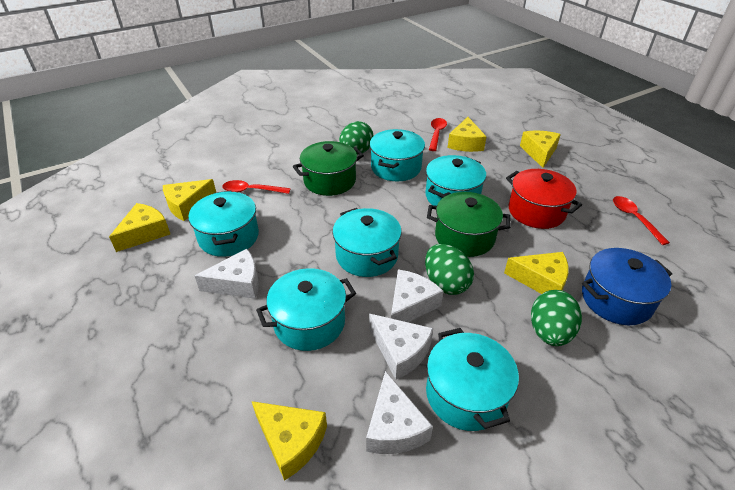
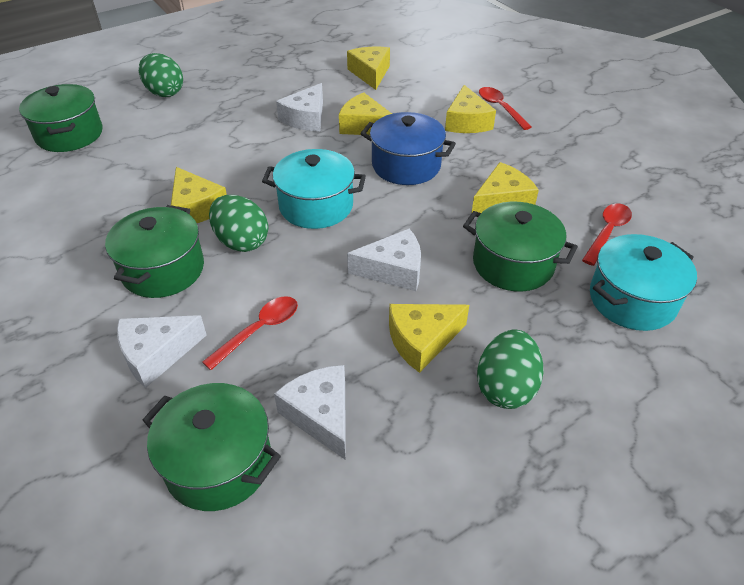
green pot: [293,141,364,196] [427,192,510,257] = 2 -> [19,84,103,152] [105,205,204,298] [143,383,281,511] [463,202,578,291] = 4
red pot: [506,169,582,229] = 1 -> none = 0
turquoise pot: [188,191,259,257] [256,268,356,351] [332,208,402,277] [370,129,425,181] [425,155,486,206] [426,328,519,431] = 6 -> [262,149,366,229] [590,234,697,331] = 2

